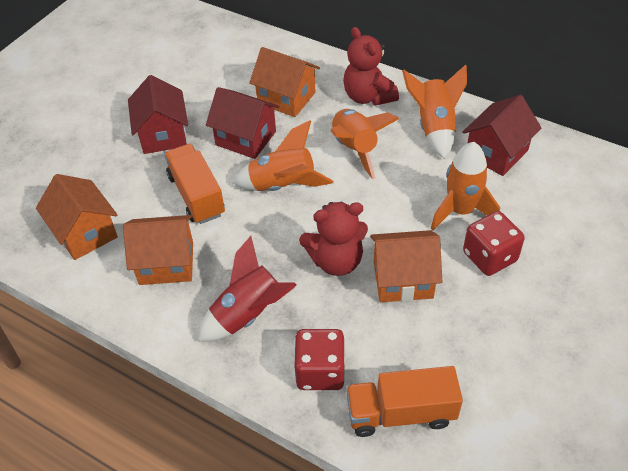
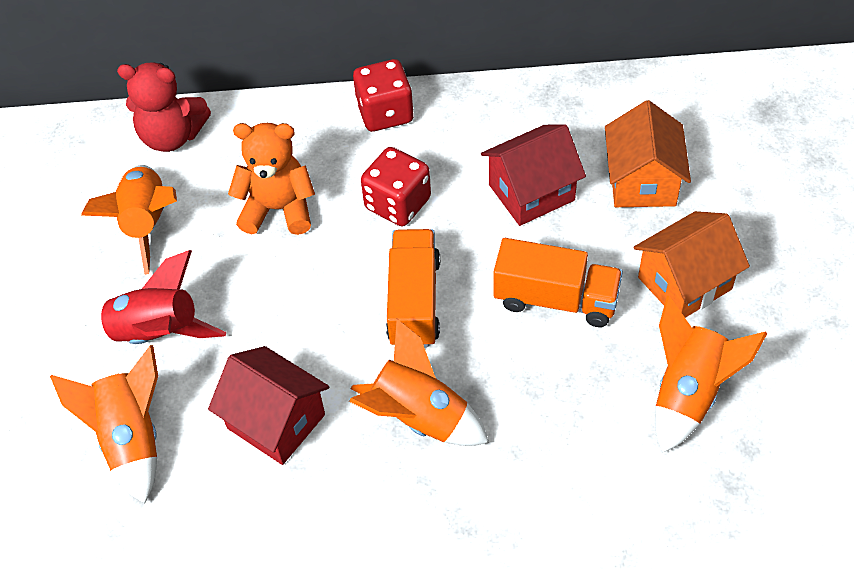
orange house: [36,174,118,260] [123,215,193,285] [249,47,320,117] [370,230,442,302] = 4 -> [605,100,691,207] [633,211,750,318] = 2
orange teddy bear: none = 0 -> [228,123,315,235] = 1
red house: [128,75,188,154] [206,87,280,159] [462,95,541,176] = 3 -> [208,346,329,465] [481,124,586,226] = 2
red teddy bear: [299,202,368,276] [343,27,399,106] = 2 -> [117,63,211,152] = 1

